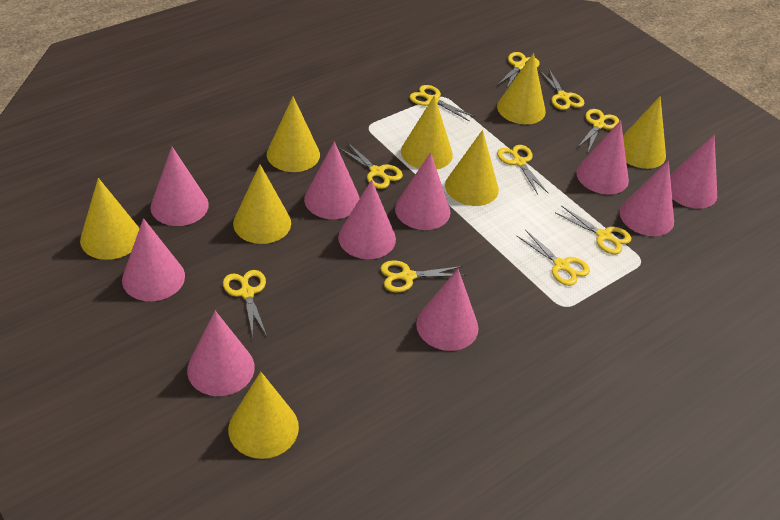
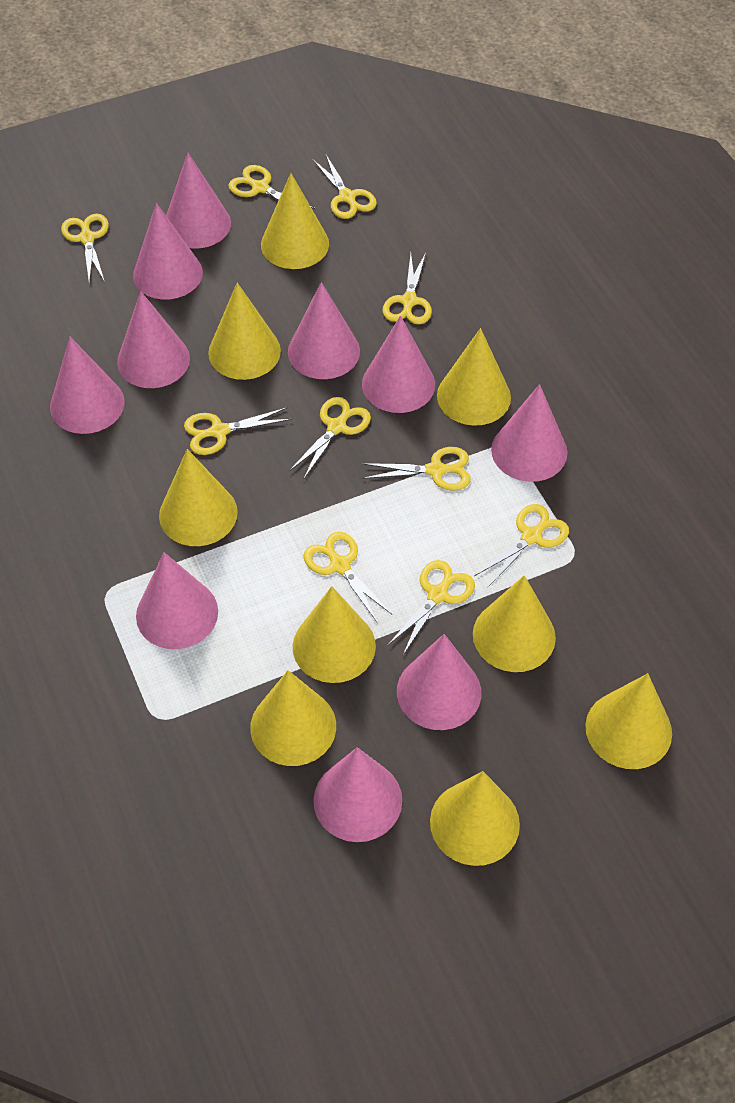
yellow cone: [80,178,139,260] [228,372,299,459] [233,165,291,244] [267,96,320,172] [401,95,453,169] [445,130,499,206] [497,53,546,124] [623,96,666,169] = 8 -> [159,449,238,546] [208,282,281,380] [250,670,336,766] [261,173,329,269] [293,586,376,683] [430,771,520,866] [437,328,511,426] [473,575,556,672] [586,673,672,769] = 9

